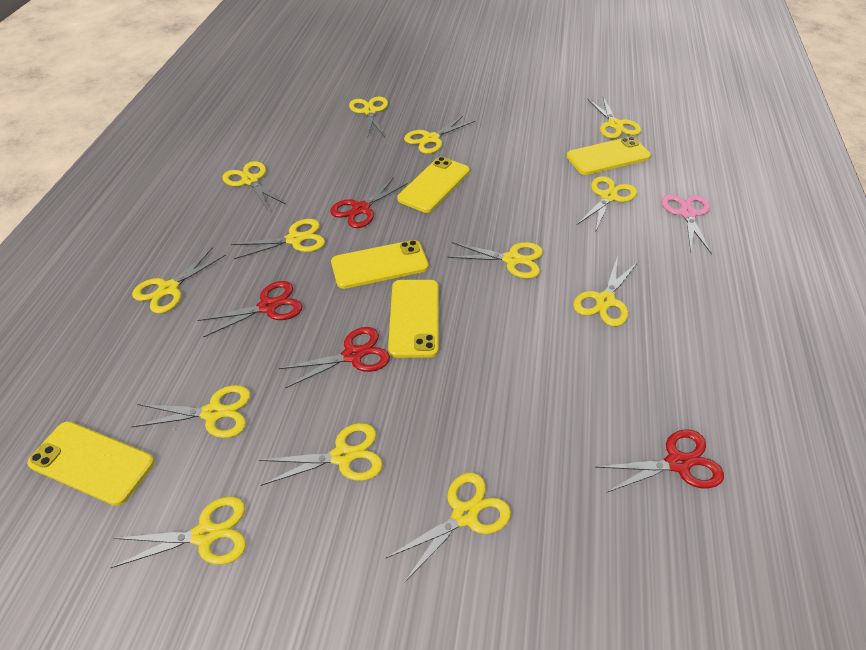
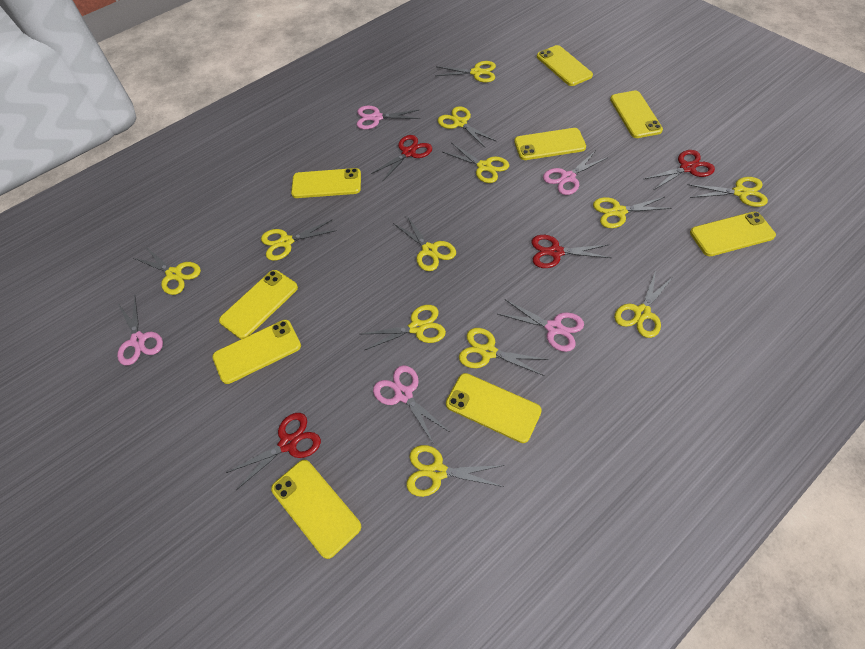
pink scissors: [661,194,712,254] = 1 -> [117,297,163,365] [357,105,420,130] [373,365,450,444] [498,299,584,352] [543,150,608,195] = 5
yellow phone: [27,421,155,506] [331,240,429,289] [388,280,439,358] [397,157,470,213] [567,136,651,175] = 5 -> [212,320,301,384] [219,270,298,339] [271,460,361,559] [291,168,361,198] [446,373,542,443] [514,128,586,160] [537,45,593,86] [610,90,663,138] [690,212,776,256] = 9
yellow scissors: [111,496,246,568] [132,247,226,314] [132,385,251,438] [222,161,285,210] [231,219,325,259] [259,423,383,486] [349,96,388,139] [386,473,511,583] [404,115,475,154] [448,242,543,279] [573,256,638,326] [577,176,637,232] [587,97,641,139] = 13 -> [134,247,201,295] [261,220,337,261] [362,305,446,350] [393,216,456,271] [406,445,504,497] [435,61,496,82] [438,106,496,147] [443,142,509,183] [459,328,549,376] [593,197,672,228] [614,270,674,338] [688,177,768,207] = 12

